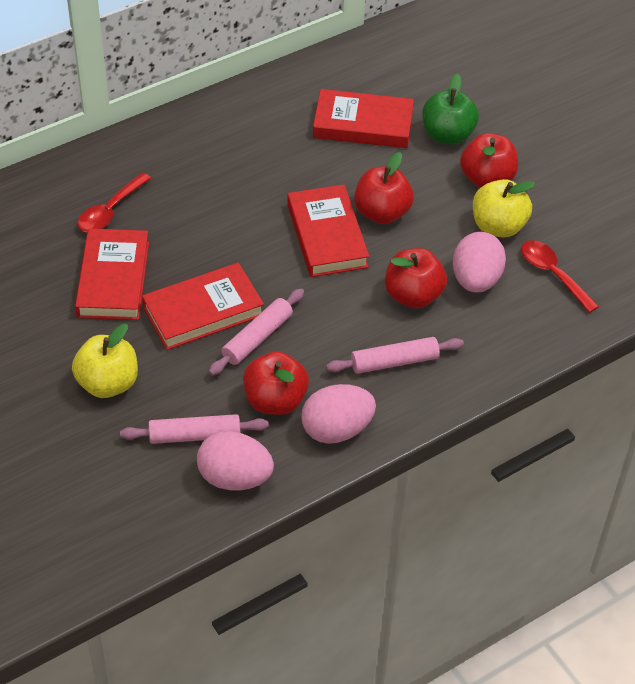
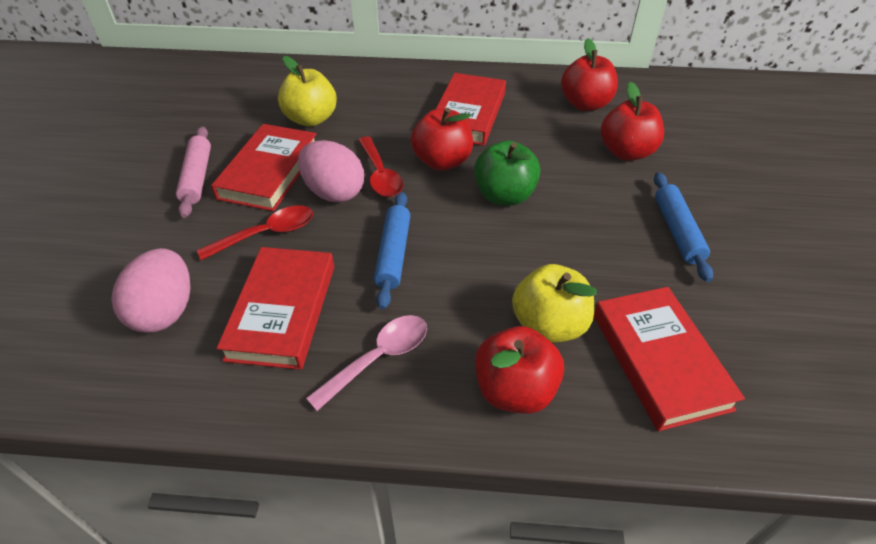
blue rolling pin: none = 0 -> [374,192,411,310] [654,172,713,282] = 2
pink egg: [197,431,274,491] [301,384,376,444] [453,232,506,293] = 3 -> [111,248,190,333] [298,140,364,202] = 2
pink rolling pin: [120,414,269,444] [209,289,304,376] [326,337,464,374] = 3 -> [176,127,211,218] = 1
pink spoon: none = 0 -> [306,315,427,411] = 1

